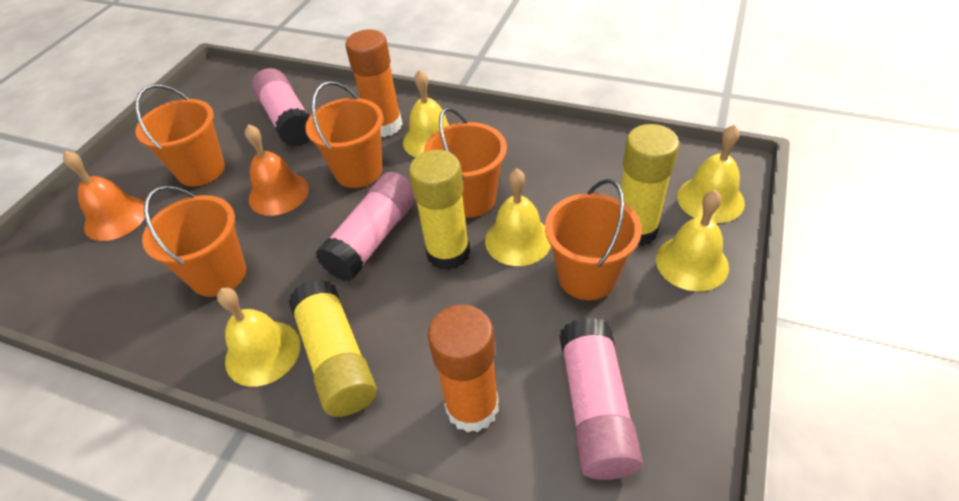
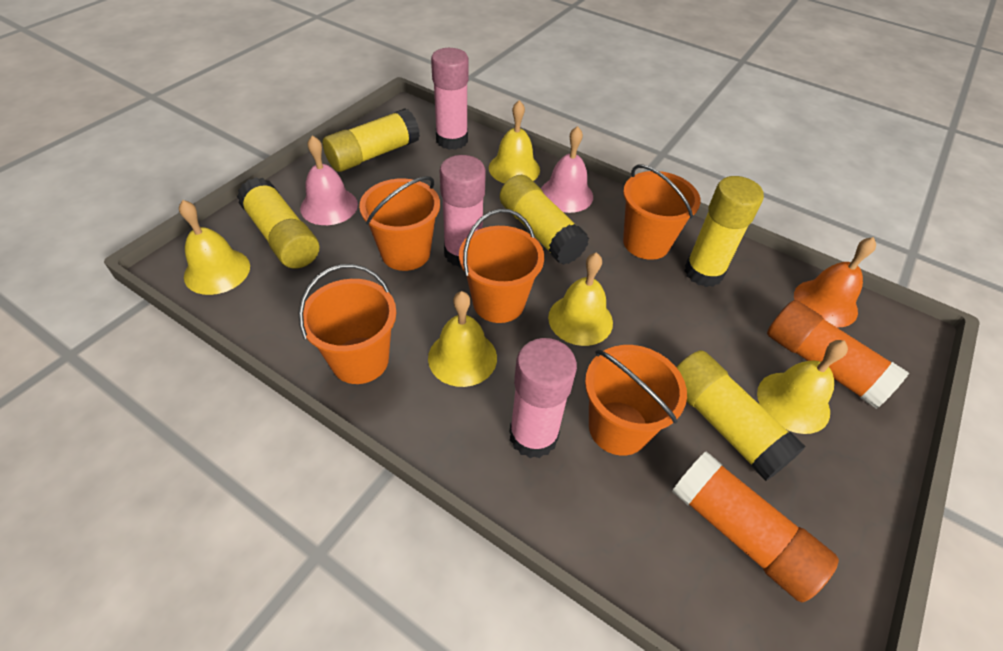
orange bell: [63,151,145,241] [245,124,309,216] = 2 -> [794,237,876,328] = 1
pink bell: none = 0 -> [300,136,358,225] [541,126,593,213] = 2
yellow glue stick: [288,279,377,417] [409,150,470,270] [619,124,679,246] = 3 -> [237,177,319,269] [322,108,420,172] [500,175,589,265] [676,350,806,481] [684,176,764,287] = 5

